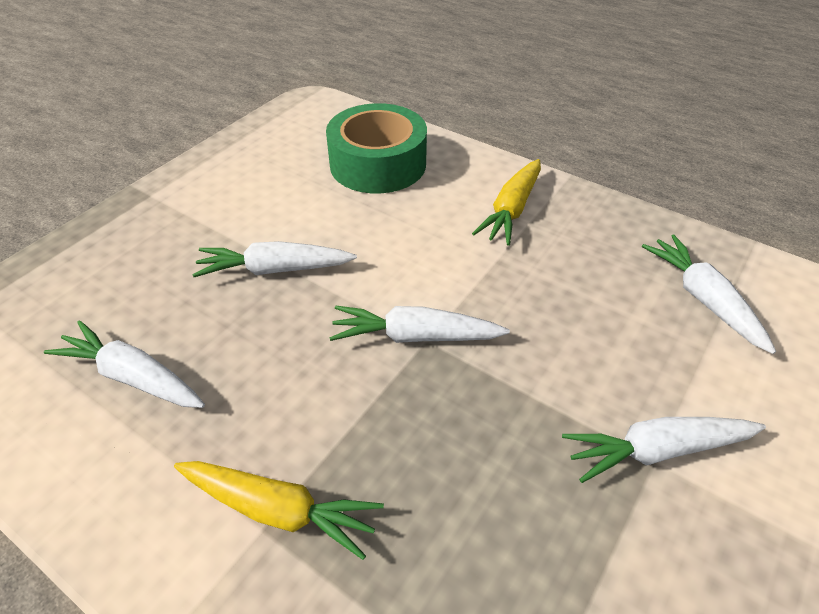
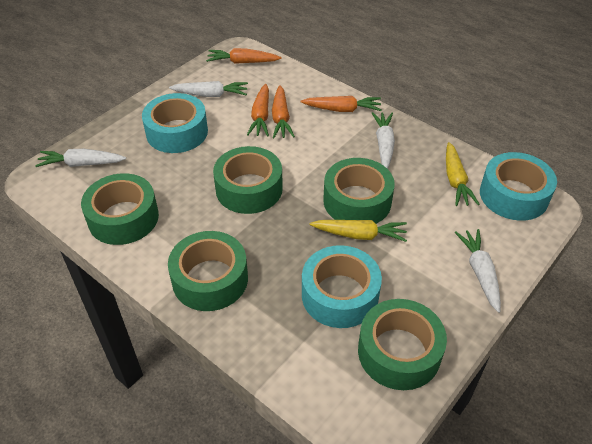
green tape: [326,103,427,194] = 1 -> [81,173,159,245] [168,231,248,311] [213,146,283,214] [323,158,395,224] [358,299,447,390] = 5
orange carrot: none = 0 -> [206,48,282,64] [247,84,269,136] [272,85,295,138] [301,96,381,112] = 4
turquoise tape: none = 0 -> [142,93,208,153] [302,245,382,328] [480,152,557,221] = 3
white carrot: [44,320,205,408] [192,241,357,277] [329,306,510,343] [562,417,766,483] [642,235,776,354] = 5 -> [35,149,126,167] [169,81,248,97] [372,112,395,169] [455,229,501,313] = 4

